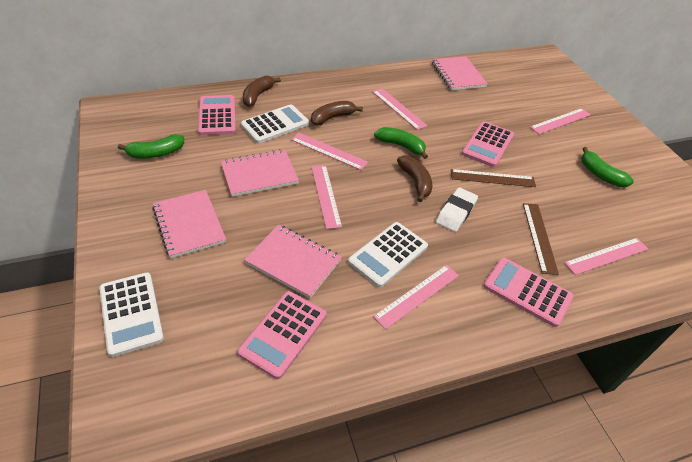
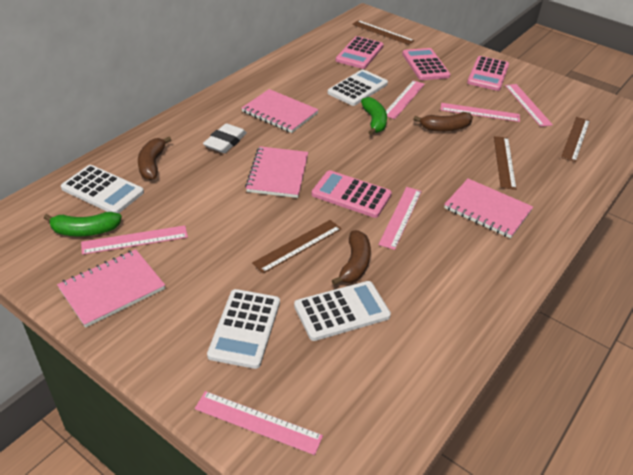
brown ruler: [451,169,536,187] [523,203,559,275] = 2 -> [252,220,341,273] [352,20,415,45] [494,136,516,190] [561,117,590,162] = 4
green banana: [118,134,184,158] [374,127,428,159] [581,147,634,187] = 3 -> [44,212,122,236] [361,97,387,135] = 2
white calculator: [99,272,164,357] [241,104,309,144] [348,222,428,288] = 3 -> [61,165,144,213] [207,289,280,369] [294,281,391,341] [328,69,388,106] = 4

